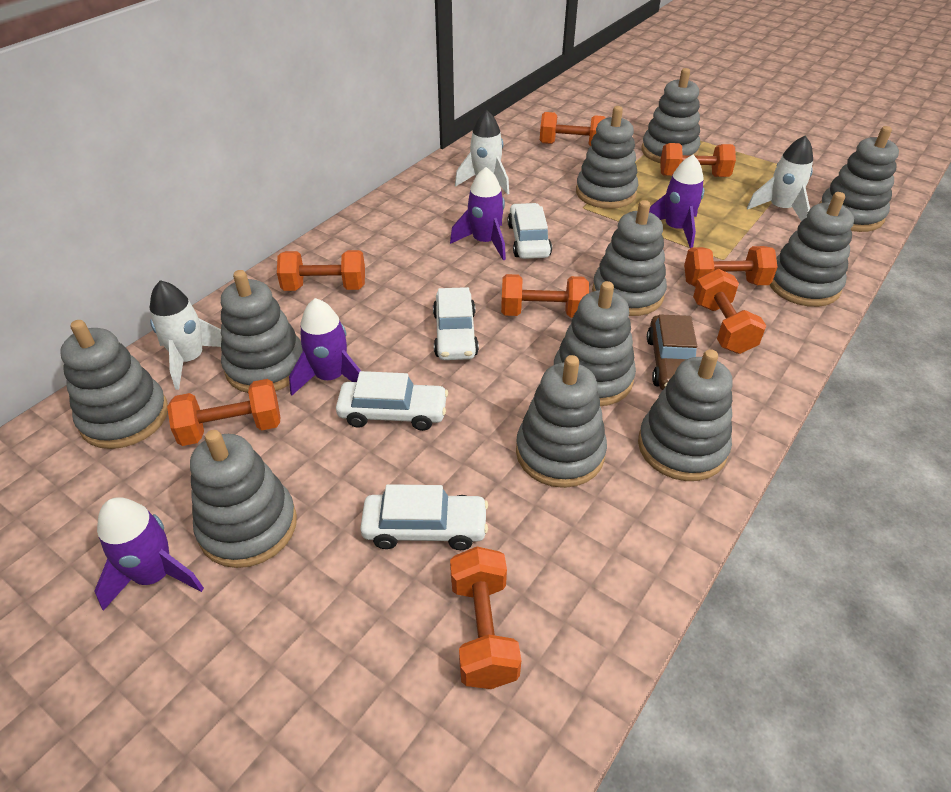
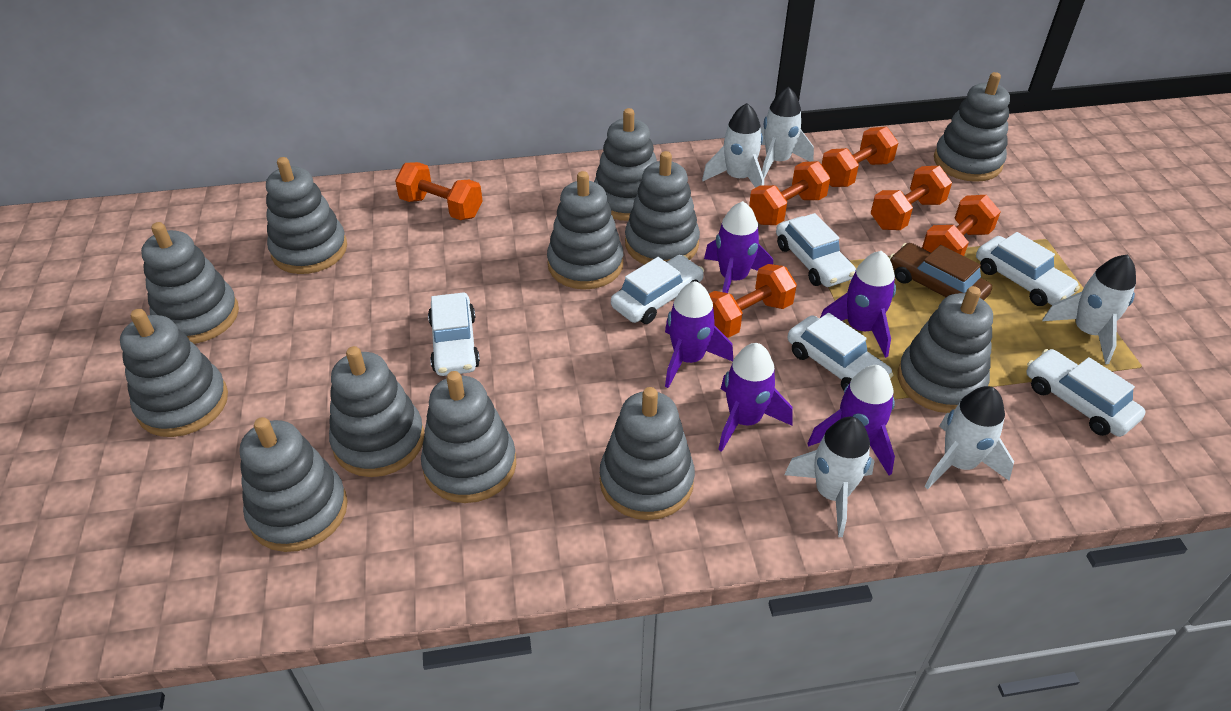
grey stacking toy: [60,320,168,449] [190,430,297,568] [221,270,303,393] [516,355,607,488] [554,281,636,406] [576,106,639,209] [592,200,667,316] [638,349,733,481] [641,68,701,163] [770,192,854,307] [819,126,899,232] = 11 -> [120,309,228,437] [141,222,239,344] [240,417,348,552] [266,157,347,274] [329,346,424,477] [421,371,516,503] [547,171,624,290] [594,108,657,221] [600,387,695,520] [625,151,700,264] [898,286,993,413] [934,72,1010,182] = 12
orange dumbbell: [167,379,280,446] [277,250,365,291] [450,547,521,689] [501,274,589,318] [540,112,605,147] [660,143,736,177] [684,246,778,287] [693,269,766,354] = 8 -> [395,162,483,220] [709,264,797,338] [749,161,830,225] [822,127,898,187] [871,166,952,230] [922,195,1001,256] = 6
purple rocket: [95,497,204,611] [289,298,361,395] [450,167,506,260] [649,155,704,248] = 4 -> [665,281,733,388] [704,201,773,293] [718,343,793,452] [807,365,895,476] [820,251,896,358] = 5
white car: [336,371,448,431] [360,484,488,550] [433,287,479,360] [508,203,552,259] = 4 -> [428,293,480,376] [611,255,704,324] [776,213,856,287] [788,313,893,391] [976,232,1080,306] [1026,349,1146,437] = 6
white rocket: [150,280,222,390] [455,110,509,195] [747,135,813,222] = 3 -> [702,103,764,188] [761,87,814,178] [784,417,874,537] [925,386,1014,489] [1042,254,1136,364] = 5

